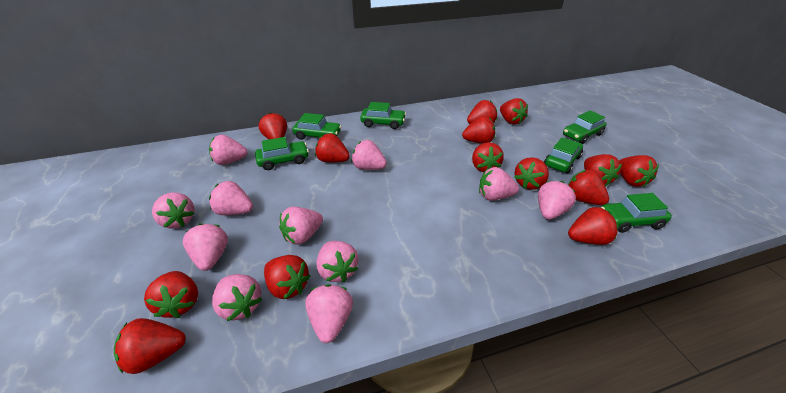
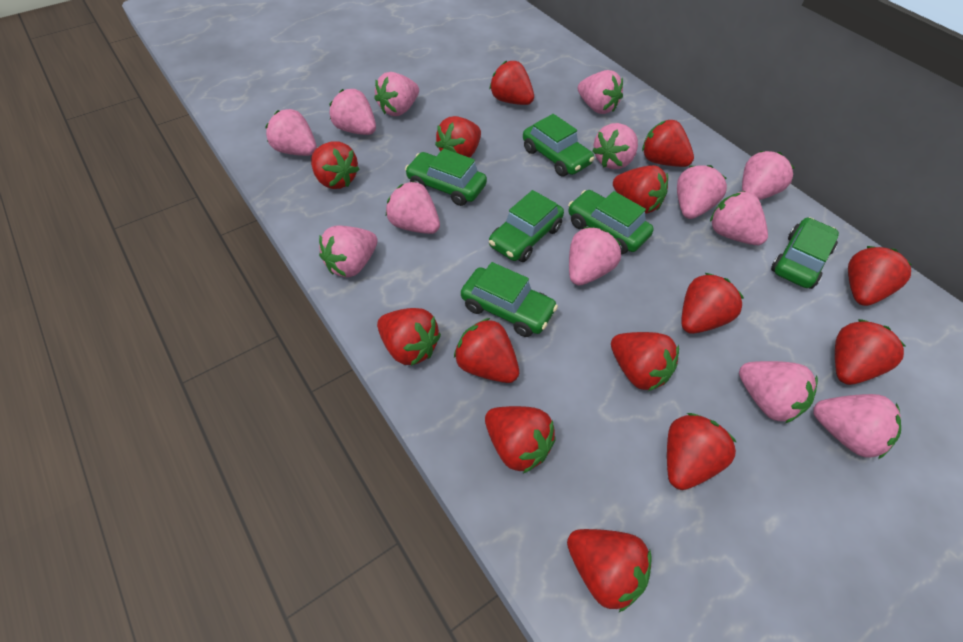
pink strawberry: [152,193,194,229] [183,223,228,271] [209,135,248,165] [209,181,253,215] [212,274,262,321] [279,207,323,245] [305,284,353,343] [316,241,358,282] [351,140,387,170] [479,167,519,200] [538,181,576,220] = 11 -> [265,109,317,156] [319,225,377,277] [329,89,376,135] [374,72,419,116] [386,181,440,234] [569,227,621,286] [578,70,623,114] [592,123,638,169] [677,165,727,219] [710,191,768,245] [739,361,818,423] [742,151,795,200] [813,394,901,459] = 13

